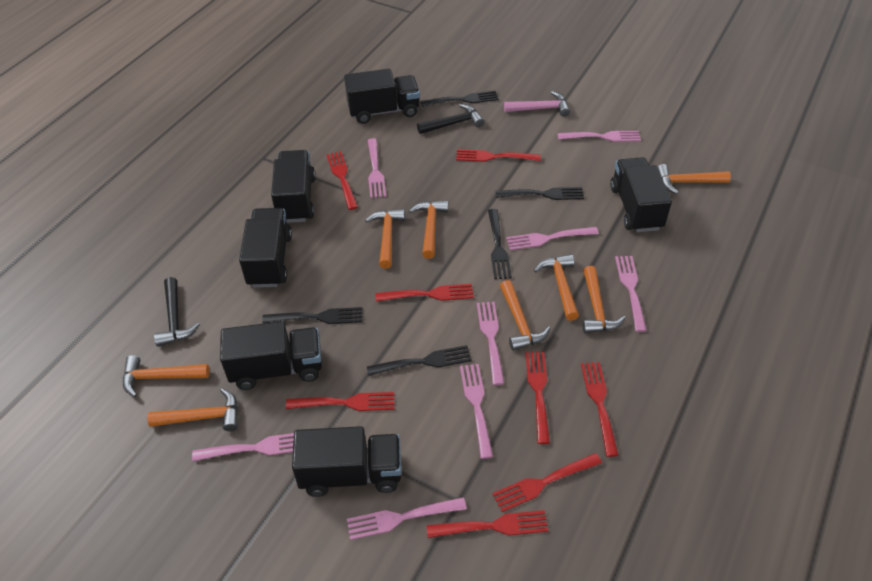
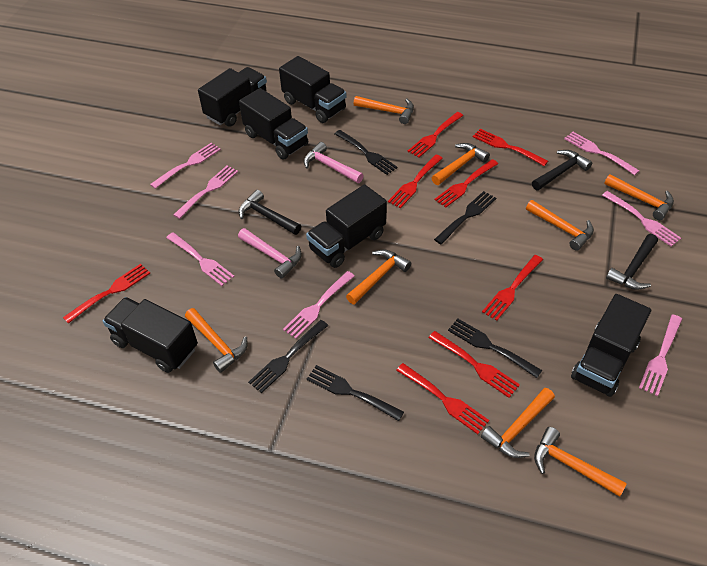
black hammer: [154,277,200,347] [417,104,484,134] = 2 -> [239,190,301,235] [532,150,592,190] [606,234,658,290] = 3
pink fork: [192,433,294,461] [347,497,467,540] [368,138,386,198] [460,364,493,459] [477,302,504,385] [506,227,599,250] [557,131,641,142] [615,256,647,332] = 8 -> [150,143,221,189] [166,232,234,286] [173,166,238,219] [283,271,355,339] [564,132,639,175] [602,191,681,246] [639,314,682,396] = 7
pink hammer: [504,91,570,117] = 1 -> [238,228,302,279] [304,142,364,183] = 2

